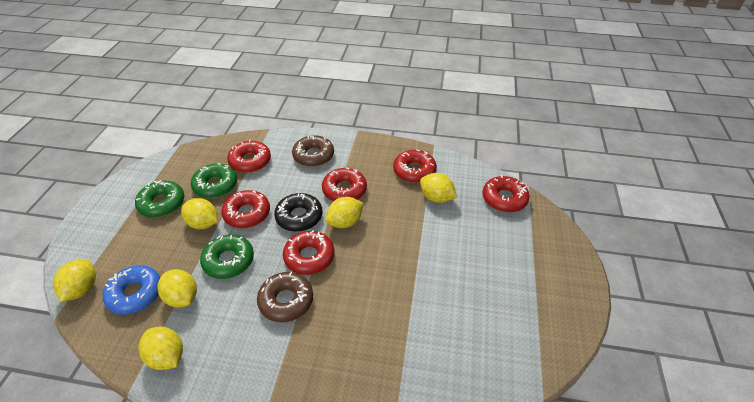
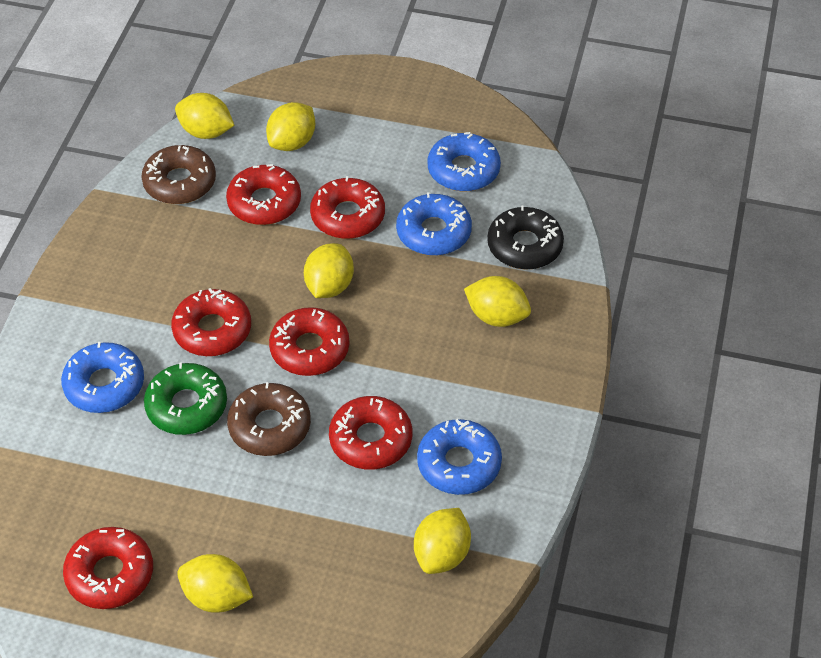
blue donut: [103,265,161,315] = 1 -> [61,342,144,413] [396,192,472,256] [417,419,502,495] [428,132,501,191] = 4
green donut: [135,180,184,217] [191,163,237,198] [200,234,254,279] = 3 -> [144,362,227,435] = 1

